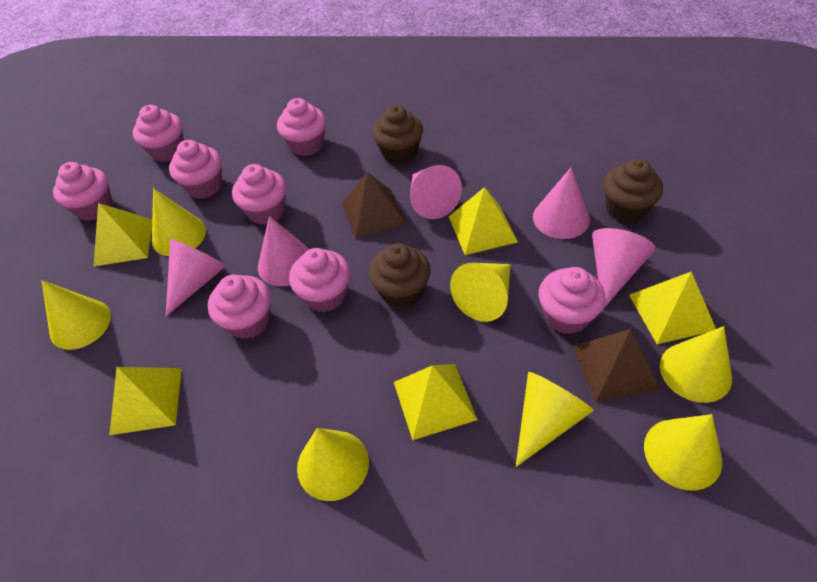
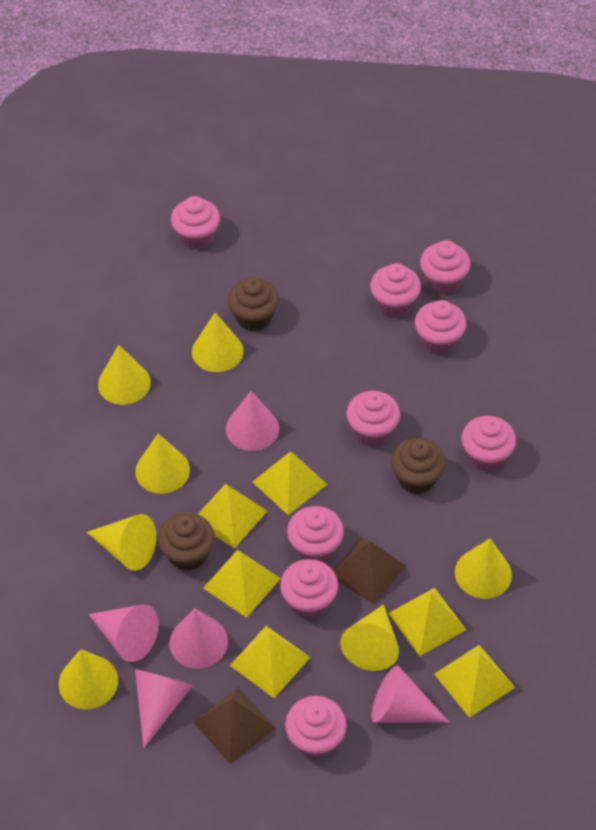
pink cupcake: [53,162,113,221] [133,105,184,162] [169,140,222,199] [208,275,271,339] [232,164,286,225] [277,98,326,156] [289,248,350,312] [539,267,606,334] = 8 -> [171,196,220,250] [280,559,338,618] [285,696,347,758] [287,506,344,562] [346,391,400,446] [370,263,421,317] [415,300,466,354] [420,240,470,294] [462,416,516,472] = 9
yellow pyramid: [93,203,152,267] [109,367,182,435] [394,364,477,440] [449,187,518,255] [629,272,716,344] = 5 -> [198,484,267,549] [203,550,281,618] [230,626,310,698] [253,452,328,515] [388,588,466,657] [434,645,515,718] = 6

